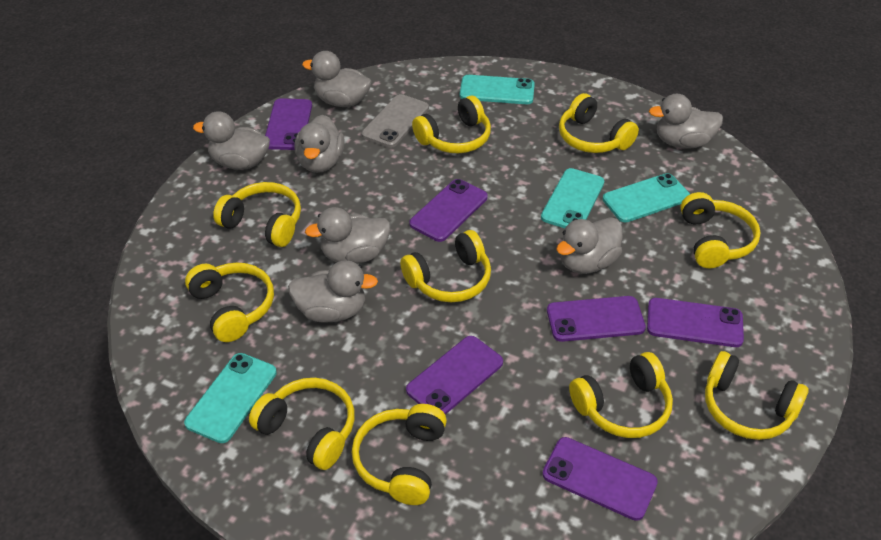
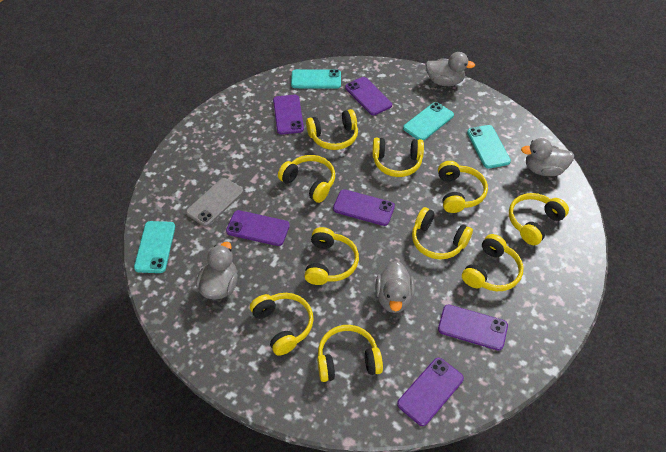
grey duck: [193,111,270,170] [288,260,378,322] [294,115,345,173] [302,51,372,107] [305,207,390,264] [556,217,623,274] [649,94,723,149] = 7 -> [196,242,238,299] [375,261,415,313] [425,52,475,86] [521,138,574,176] = 4

